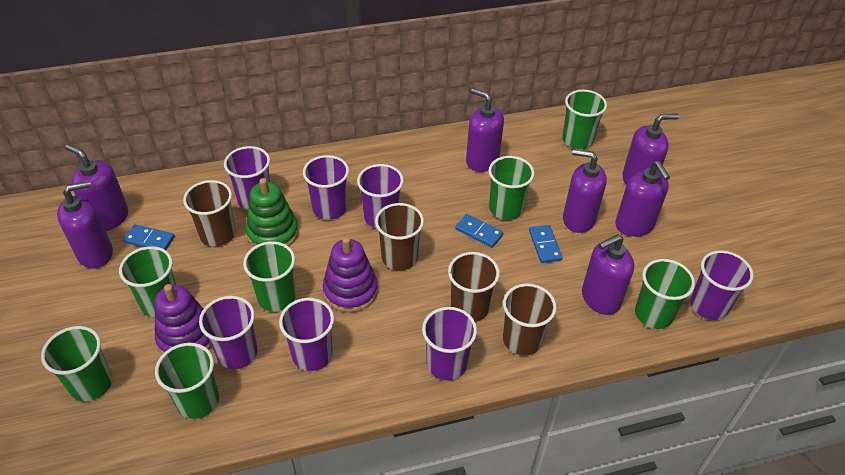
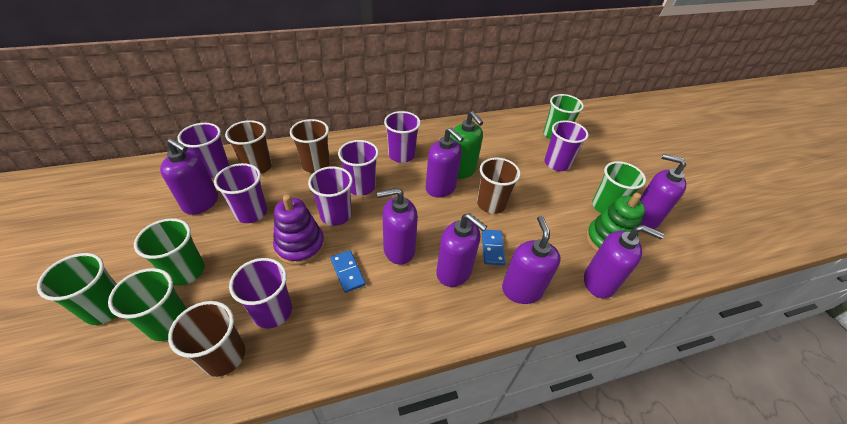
blue domino: [123,224,175,250] [455,214,503,248] [529,225,563,263] = 3 -> [331,250,366,293] [482,230,506,265] = 2
green cup: [41,326,113,402] [119,246,176,317] [155,343,219,419] [243,241,296,312] [488,156,535,220] [562,90,607,149] [635,259,695,329] = 7 -> [37,253,117,325] [108,268,187,341] [134,218,205,286] [543,94,584,140] [592,161,646,214] = 5
green soap dispenser: none = 0 -> [450,111,483,179] = 1
purple stacking toy: [155,284,212,355] [323,237,378,313] = 2 -> [273,195,325,265] = 1

